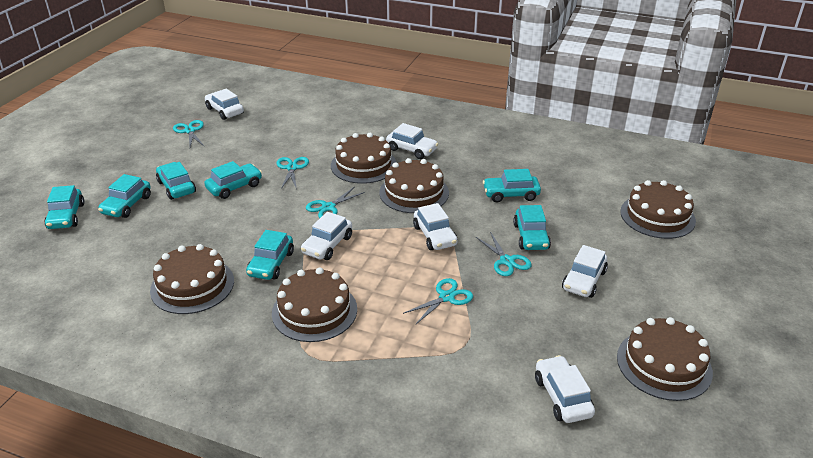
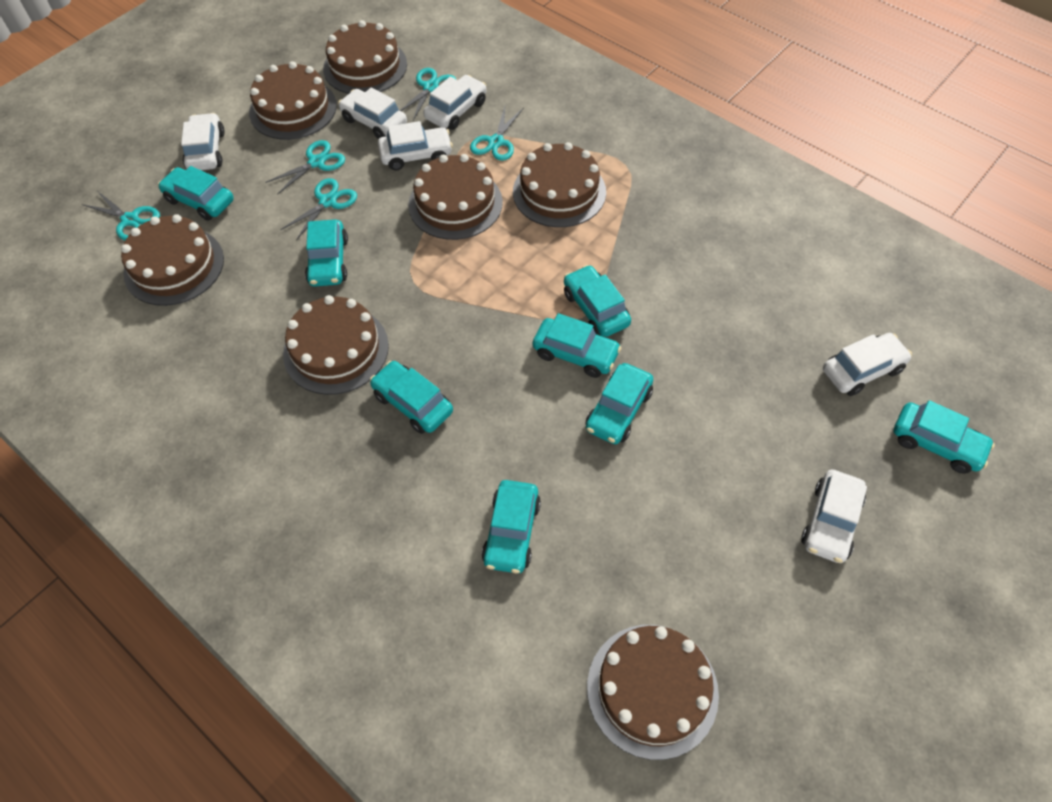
brown cake: [150,244,234,314] [272,267,357,342] [331,133,396,184] [379,158,449,213] [617,317,713,401] [620,180,696,239] = 6 -> [121,214,224,306] [249,61,337,140] [283,295,389,395] [323,20,407,94] [408,154,503,240] [513,142,606,227] [587,625,719,760] = 7
turquoise car: [44,185,84,229] [98,174,151,218] [156,162,196,200] [204,161,262,199] [246,230,294,280] [483,169,541,202] [513,205,551,250] = 7 -> [158,166,234,221] [305,219,348,287] [370,361,453,434] [482,480,541,573] [533,313,622,378] [564,265,631,337] [585,363,653,444] [894,400,995,474] = 8

